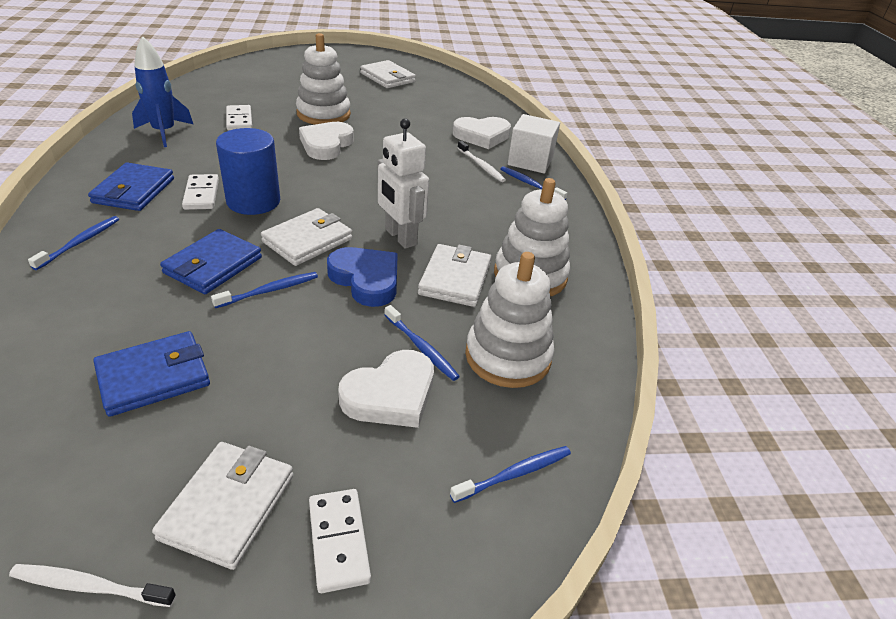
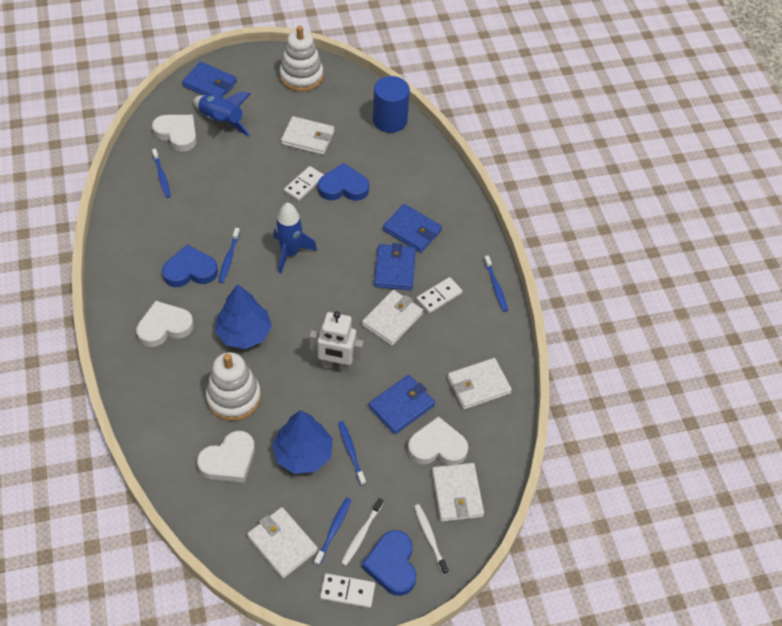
blue heart: [327,247,398,307] = 1 -> [162,245,218,287] [318,163,369,201] [362,530,416,596] = 3
blue rocket: [132,36,193,147] = 1 -> [193,91,251,136] [274,202,317,274] = 2
blue tree: none = 0 -> [215,284,272,349] [272,410,333,474] = 2
blue wallet: [88,163,174,211] [93,331,210,417] [160,229,262,294] = 3 -> [182,62,237,98] [369,375,435,435] [374,243,416,290] [383,204,442,253] = 4
white cube: [508,114,560,174] = 1 -> none = 0
white heart: [299,122,354,160] [338,350,434,428] [453,117,511,149] = 3 -> [136,301,194,347] [152,115,197,152] [197,431,255,482] [408,416,468,465] = 4
white stacking toy: [296,33,351,125] [465,252,554,388] [494,178,570,296] = 3 -> [206,352,261,421] [279,26,323,92] = 2
white wallet: [152,442,293,570] [261,208,352,266] [360,60,416,88] [418,244,491,307] = 4 -> [247,507,318,578] [281,116,334,155] [362,290,423,346] [432,463,484,522] [447,358,512,409] = 5

